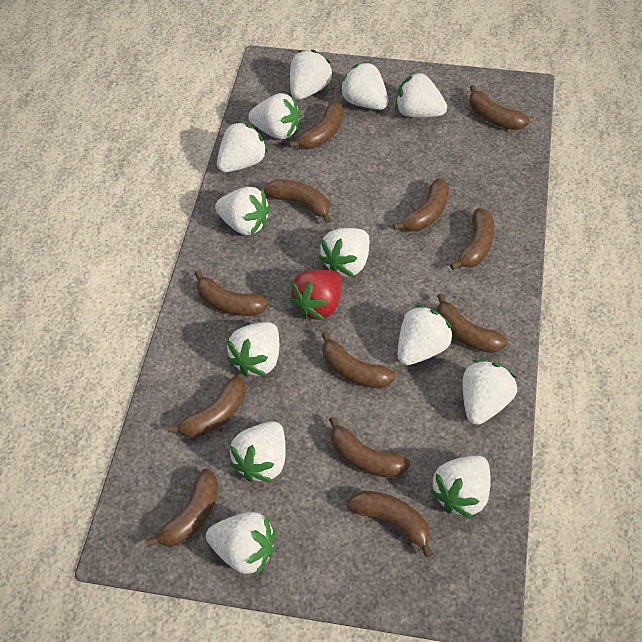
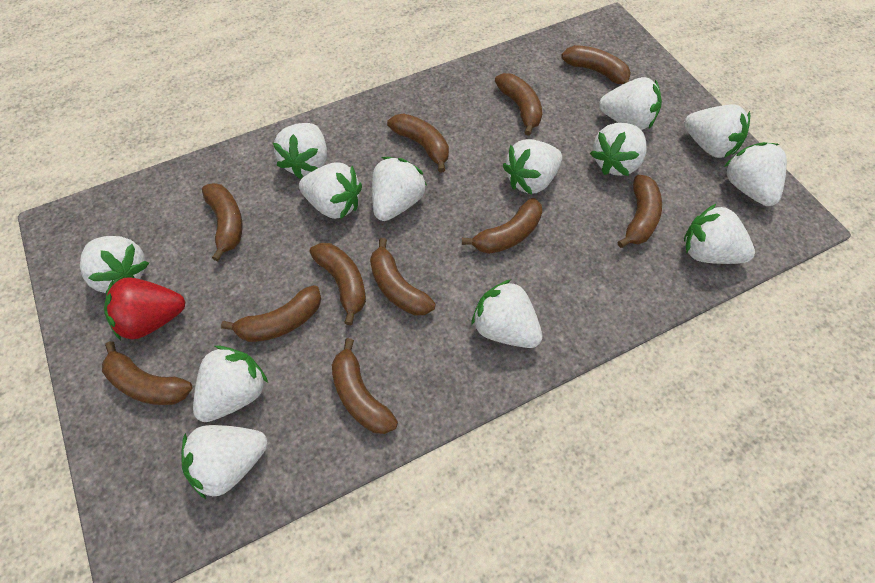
brown banana: [146,468,218,547] [167,376,246,438] [195,270,269,316] [264,179,331,223] [289,101,343,149] [321,331,396,389] [329,416,410,478] [346,491,433,558] [393,178,449,231] [437,293,508,353] [450,208,494,270] [469,85,529,130] = 12 -> [102,341,193,405] [202,183,243,261] [221,285,321,342] [310,243,366,325] [332,338,398,434] [370,238,436,315] [387,113,449,172] [462,198,542,254] [495,73,542,136] [561,45,631,84] [618,175,662,248] = 11

